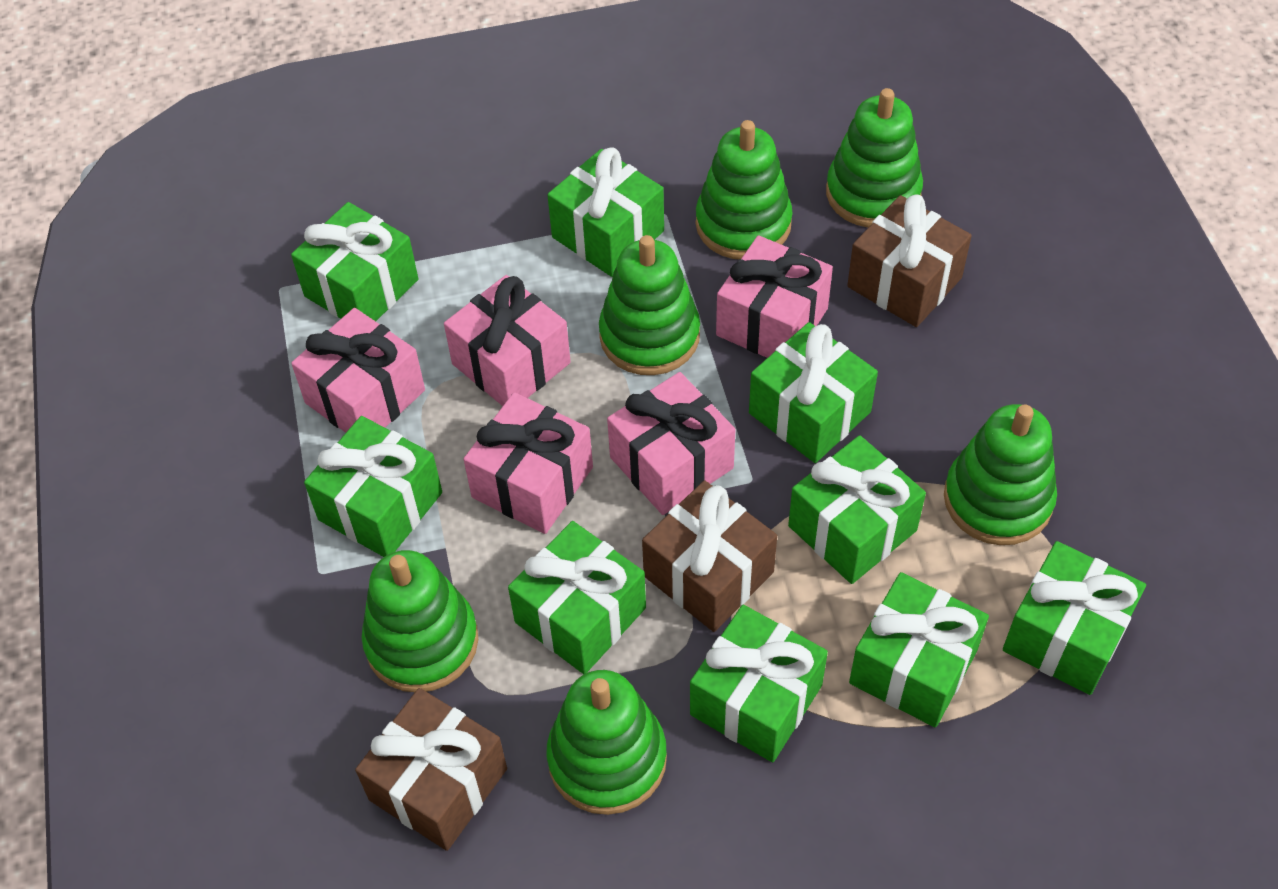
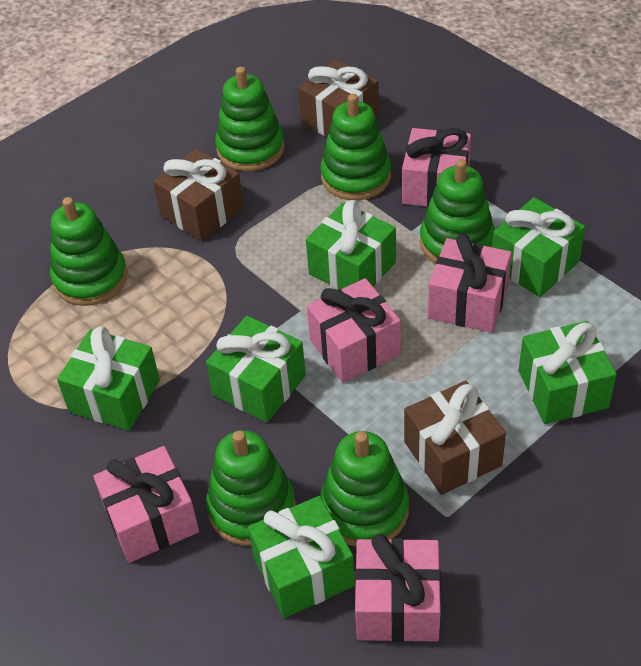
green gift: [291,202,419,321] [304,416,442,557] [508,521,646,674] [548,148,664,277] [690,605,828,762] [749,322,878,463] [788,435,926,584] [849,572,989,727] [1003,541,1146,695] = 9 -> [57,326,160,431] [206,316,306,423] [248,496,355,618] [306,200,396,289] [492,197,585,297] [519,321,617,424] = 6

